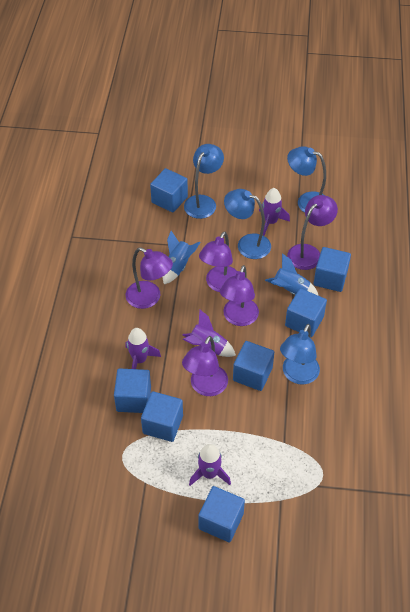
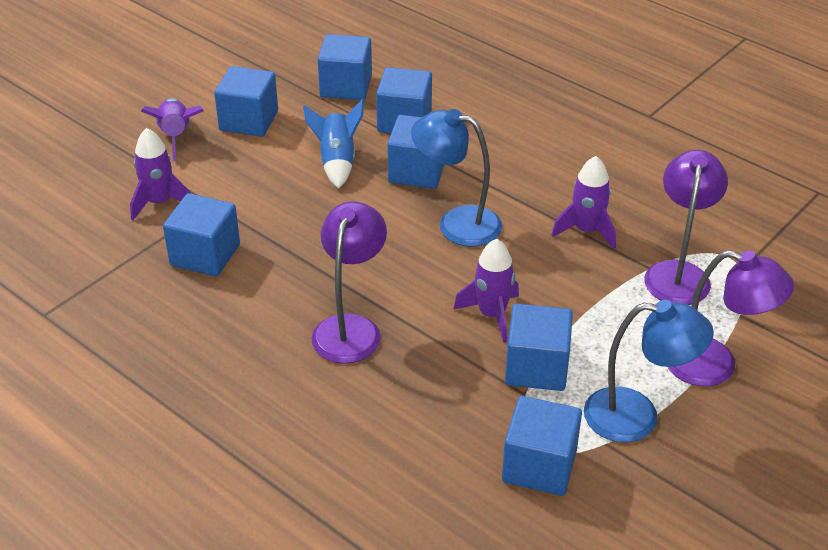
blue lamp: [184,144,224,219] [224,189,271,259] [280,324,320,385] [287,146,326,213] = 4 -> [411,109,502,247] [584,300,714,442] = 2
blue rocket: [163,231,201,284] [265,253,319,296] = 2 -> [303,99,364,189] = 1
purple lamp: [125,247,173,309] [182,336,228,396] [199,232,237,292] [220,265,259,326] [287,195,338,270] = 5 -> [312,201,387,364] [644,150,728,305] [668,250,794,386] = 3

